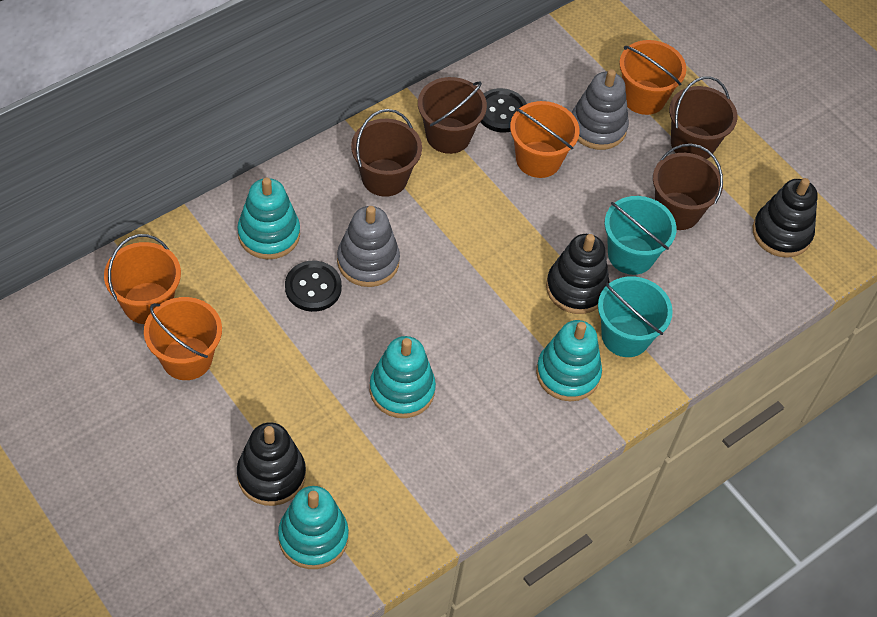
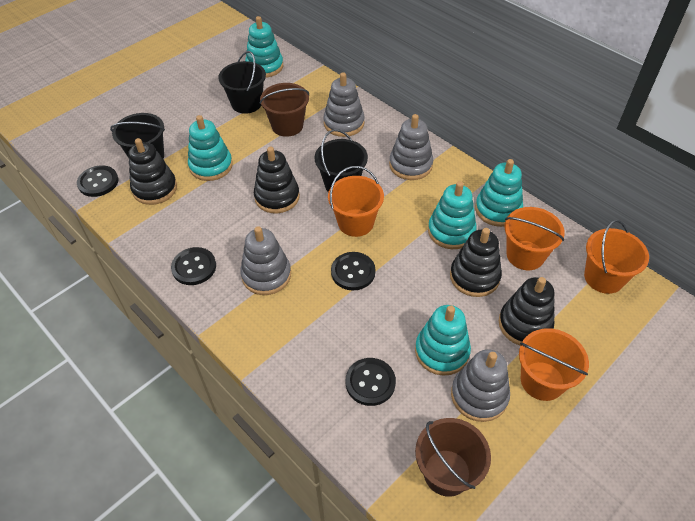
black bucket: none = 0 -> [110,113,165,159] [218,51,266,114] [315,129,368,192] = 3
black button: [285,261,342,312] [481,88,527,133] = 2 -> [77,165,118,197] [171,247,216,285] [331,252,376,290] [346,358,396,406] = 4
black stacking toy: [237,422,306,506] [546,234,610,314] [753,178,818,258] = 3 -> [128,138,177,205] [254,147,300,214] [450,228,502,297] [499,277,555,346] = 4
brown bucket: [351,109,422,197] [418,77,487,154] [653,144,723,230] [669,76,738,159] = 4 -> [260,83,309,137] [415,418,491,497] = 2
grey stacking toy: [337,206,400,287] [572,69,629,150] = 2 -> [240,226,291,295] [323,72,365,137] [389,114,433,180] [451,349,510,422] = 4
turquoise bucket: [598,277,673,357] [604,196,677,275] = 2 -> none = 0
turquoise stacking toy: [237,178,300,259] [278,486,349,569] [370,336,436,418] [536,320,602,401] = 4 -> [188,115,233,181] [245,16,283,78] [415,305,471,376] [428,181,477,249] [475,159,523,227] = 5

